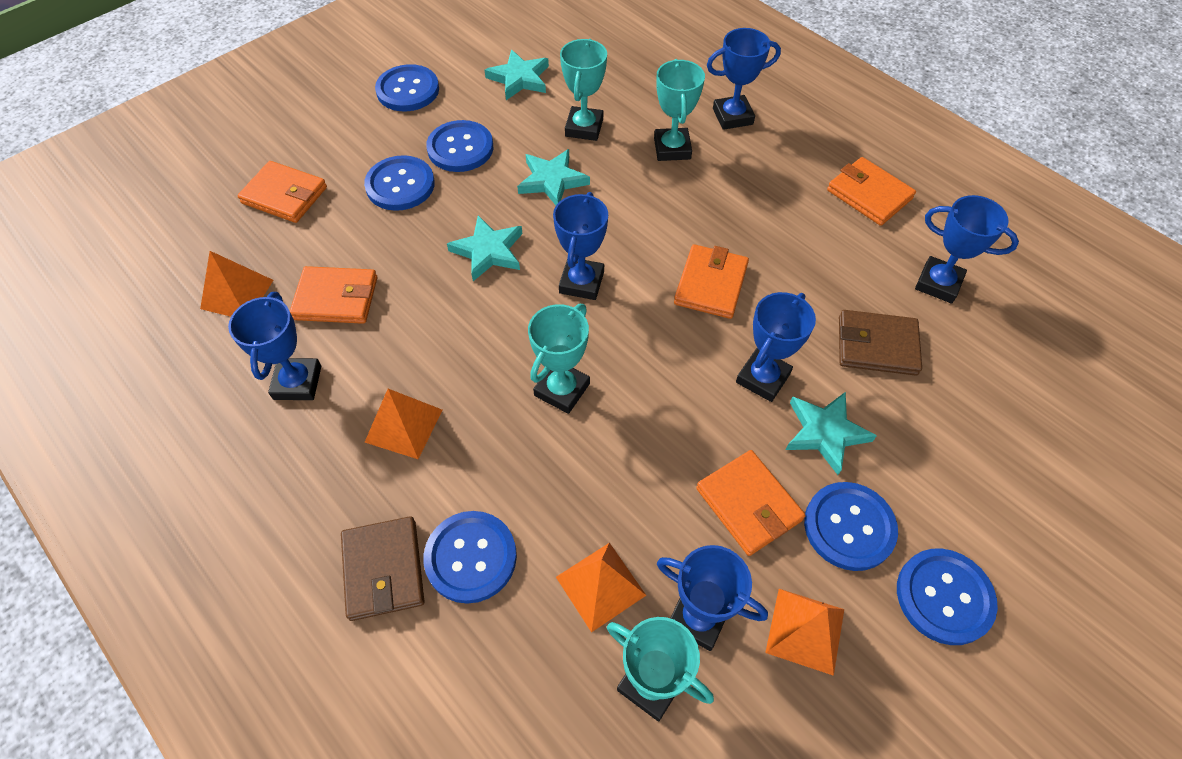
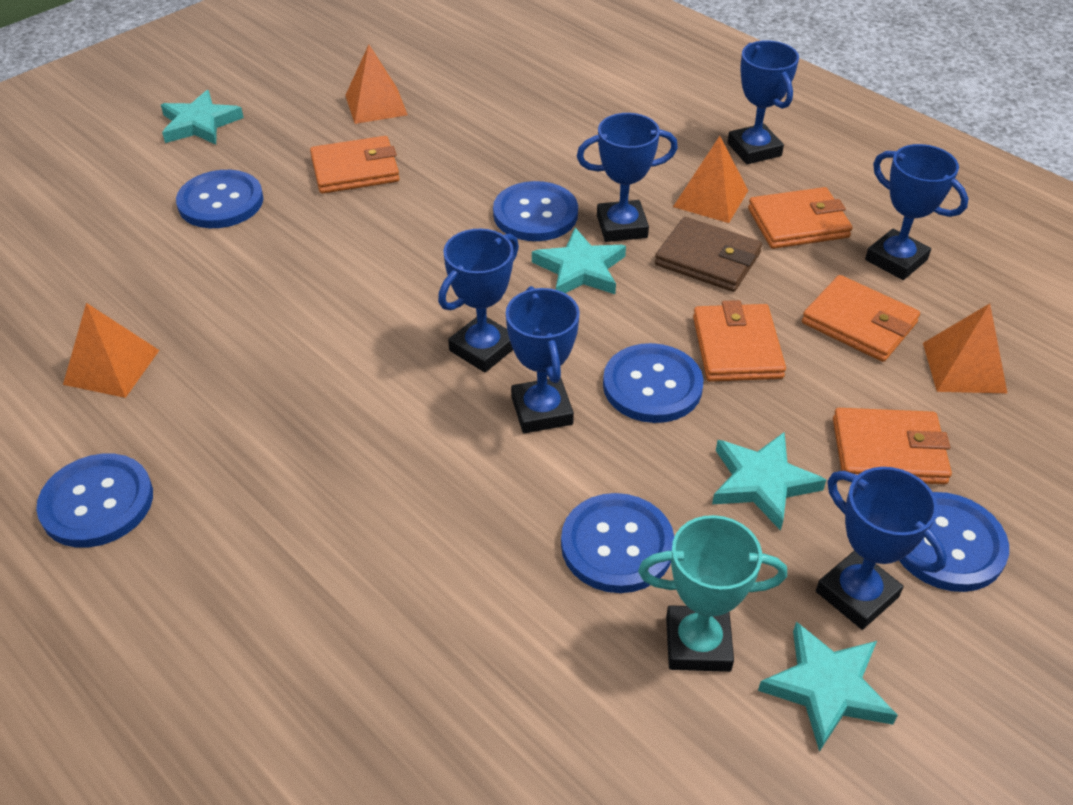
brown wallet: [341,516,425,621] [839,310,922,376] = 2 -> [655,217,762,292] = 1
turquoise trophy: [528,304,590,414] [560,39,607,141] [607,617,714,721] [654,59,705,161] = 4 -> [638,515,787,672] = 1

